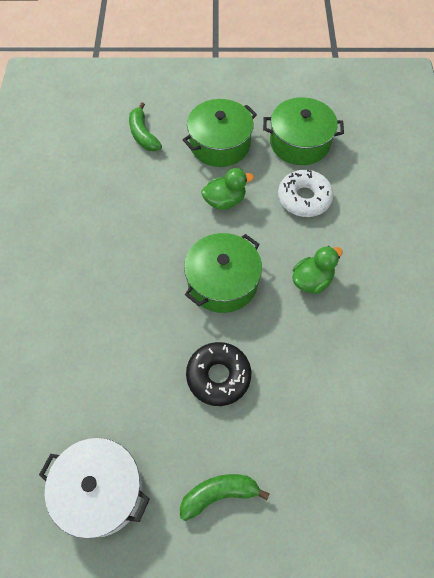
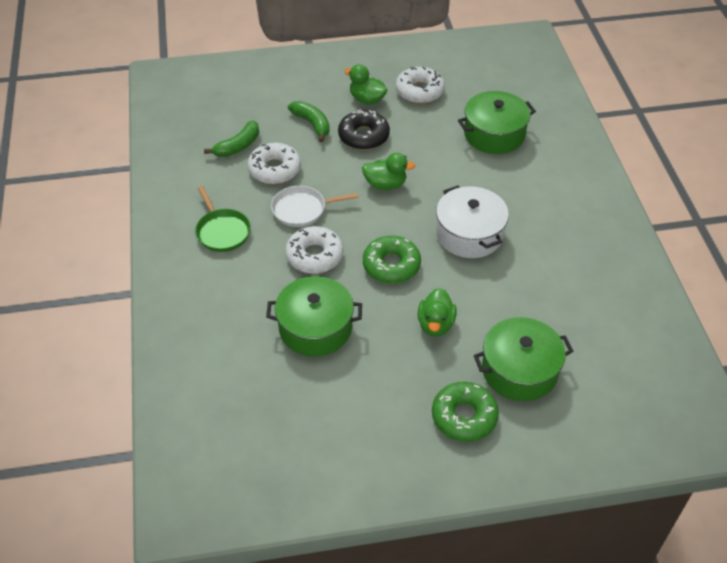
green donut: none = 0 -> [363,236,421,284] [432,382,499,442] = 2
green duck: [201,168,254,210] [292,246,343,294] = 2 -> [344,64,387,105] [362,153,415,190] [418,288,457,337] = 3
green pan: none = 0 -> [195,186,251,252] = 1
white donut: [278,170,333,217] = 1 -> [247,143,301,184] [285,226,343,274] [396,67,445,104] = 3
white pan: none = 0 -> [271,186,359,227] = 1

